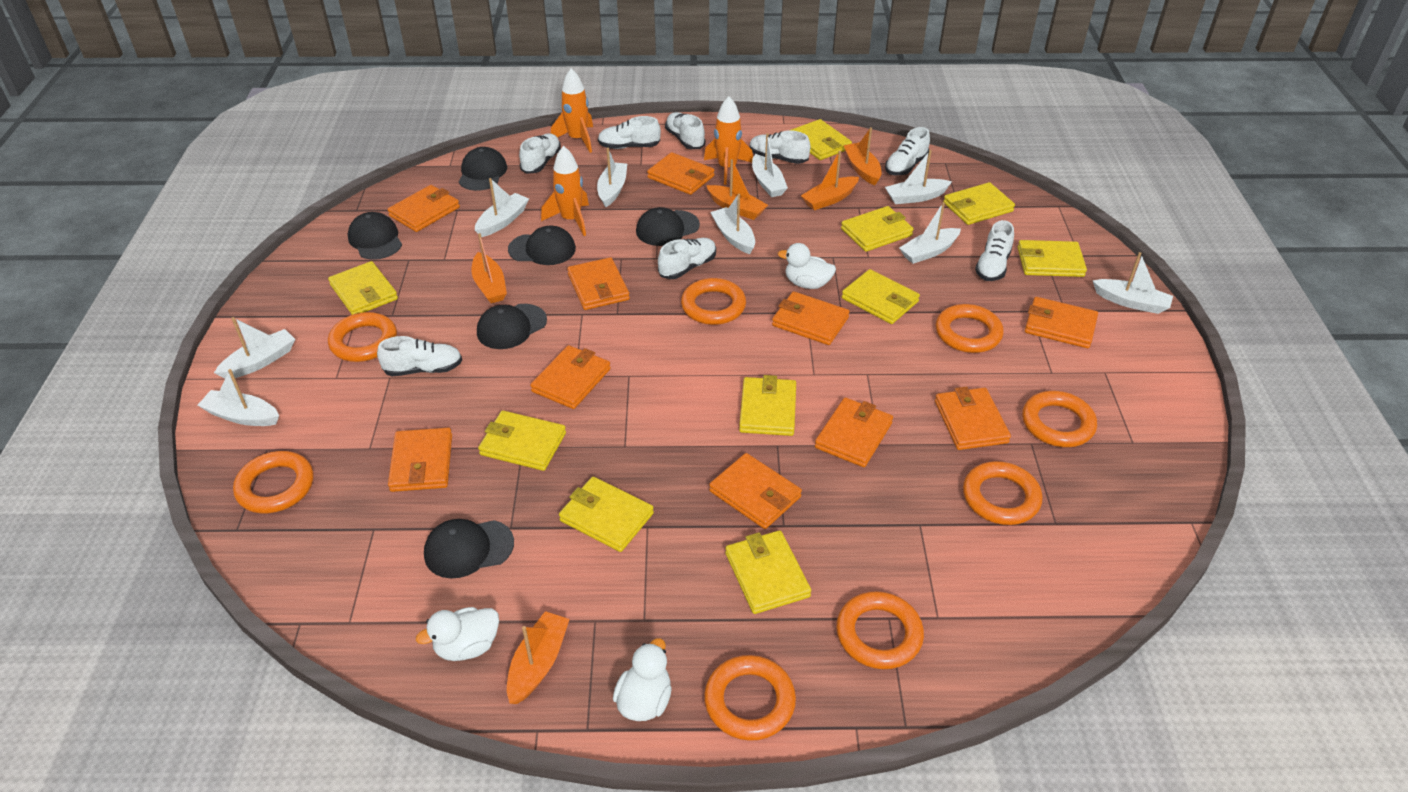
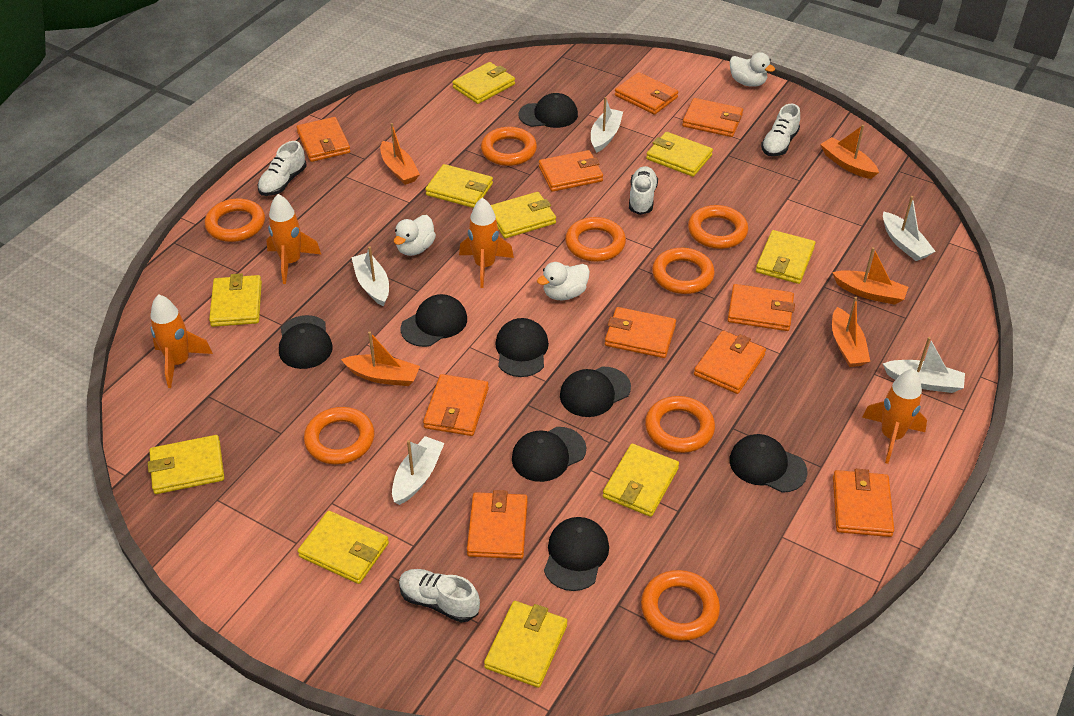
black cap: [348,212,402,260] [424,519,514,579] [459,147,507,191] [477,304,547,349] [508,226,576,265] [636,207,700,246] = 6 -> [279,315,333,369] [401,294,467,347] [495,318,549,377] [512,427,586,482] [518,93,578,128] [544,517,609,591] [560,367,631,417] [729,434,808,493] = 8
orange rocket: [541,146,589,236] [551,68,593,153] [704,96,753,185] = 3 -> [150,294,213,388] [266,194,321,284] [459,198,514,288] [862,369,927,464] = 4
white boat: [198,369,279,426] [214,317,295,379] [475,178,529,237] [597,148,627,207] [710,194,755,254] [752,133,788,197] [885,150,952,204] [899,202,961,264] [1093,252,1173,314] = 9 -> [351,246,389,306] [392,436,445,505] [591,97,623,153] [883,196,936,261] [883,337,965,393] = 5
white shoe: [377,336,462,376] [519,133,561,174] [598,116,661,149] [658,238,716,279] [665,112,706,149] [750,130,811,164] [885,127,930,175] [975,220,1014,281] = 8 -> [257,141,306,196] [399,569,480,623] [629,166,658,215] [761,103,800,156] = 4

